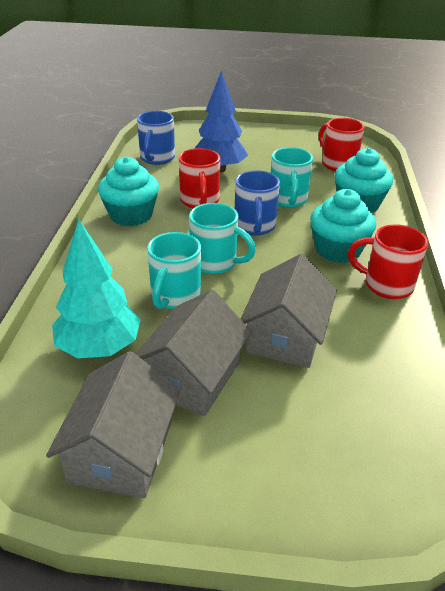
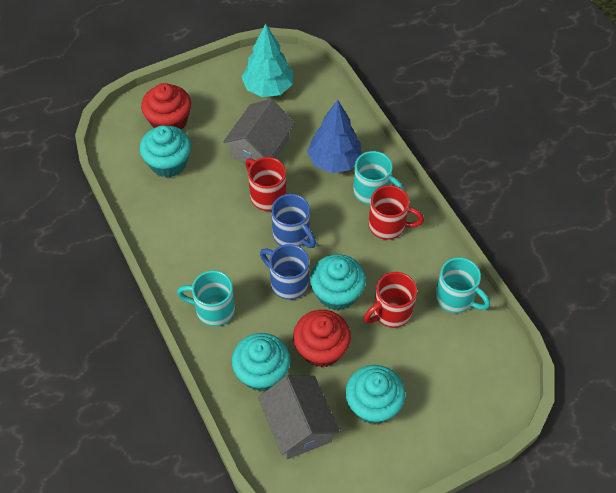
grey house: [46,351,180,498] [136,290,251,416] [241,254,337,368] = 3 -> [223,99,295,163] [258,375,340,459] = 2
red cupcake: none = 0 -> [141,83,191,130] [293,310,351,367] = 2
turquoise cupcake: [98,157,159,226] [310,189,376,263] [335,148,393,213] = 3 -> [140,125,191,178] [232,333,291,392] [310,254,366,310] [345,365,405,424] = 4

